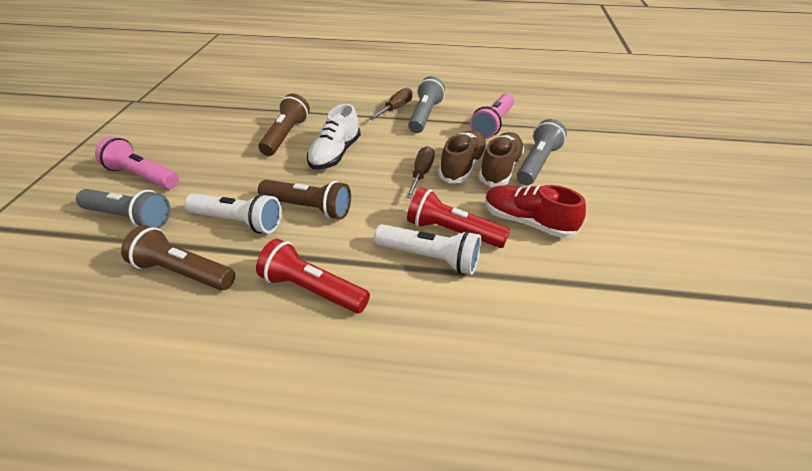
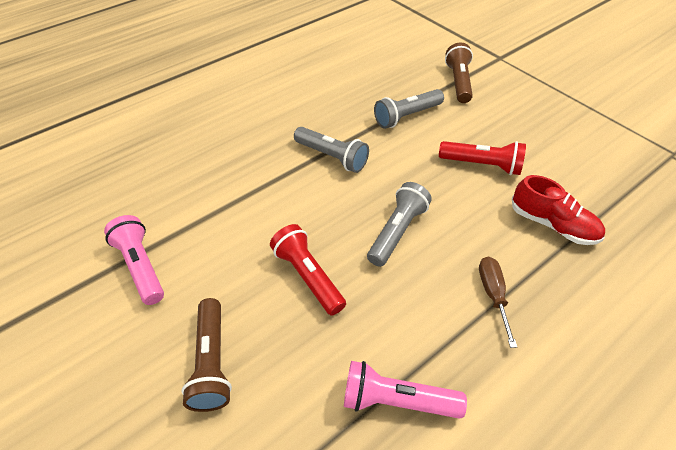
brown flashlight: [121,225,235,291] [258,180,351,220] [259,94,310,156] = 3 -> [182,298,232,412] [445,42,473,103] = 2
brown screwdriver: [369,88,413,120] [406,146,435,198] = 2 -> [479,257,517,348] = 1
brown shoe: [438,130,487,183] [479,132,525,187] = 2 -> none = 0
white flashlight: [184,193,282,234] [374,224,481,275] = 2 -> none = 0
white shoe: [307,104,361,169] = 1 -> none = 0

